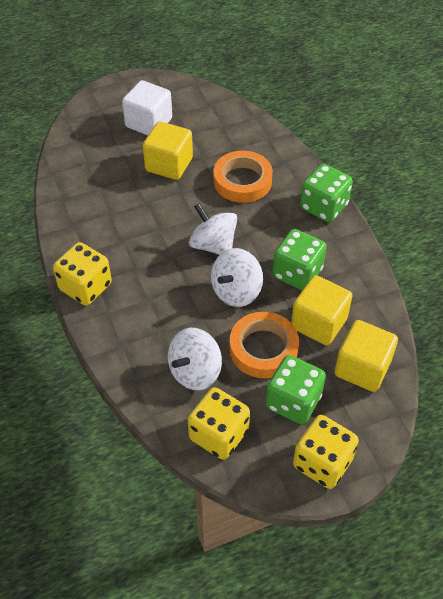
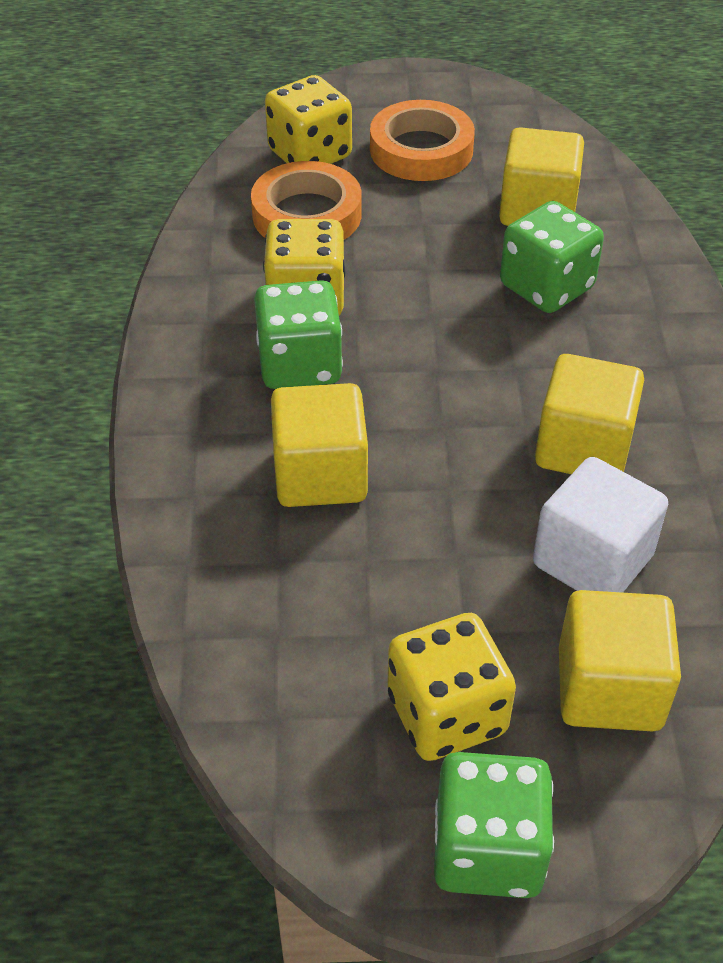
white spinning top: [168,328,222,390] [189,203,237,255] [211,248,263,307] = 3 -> none = 0
yellow cube: [143,122,193,180] [291,275,353,345] [334,320,398,392] = 3 -> [271,383,368,507] [499,127,584,226] [535,354,644,474] [559,590,681,732] = 4

